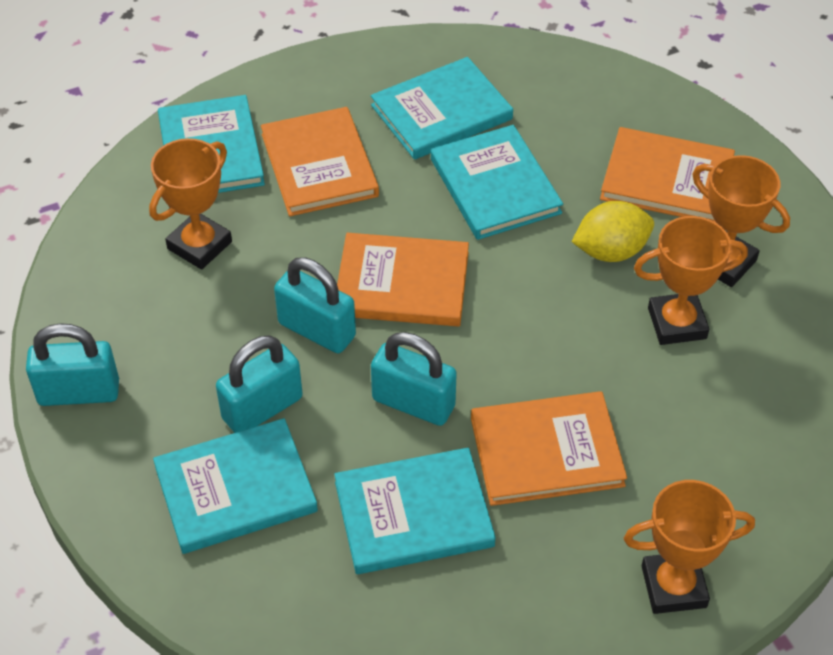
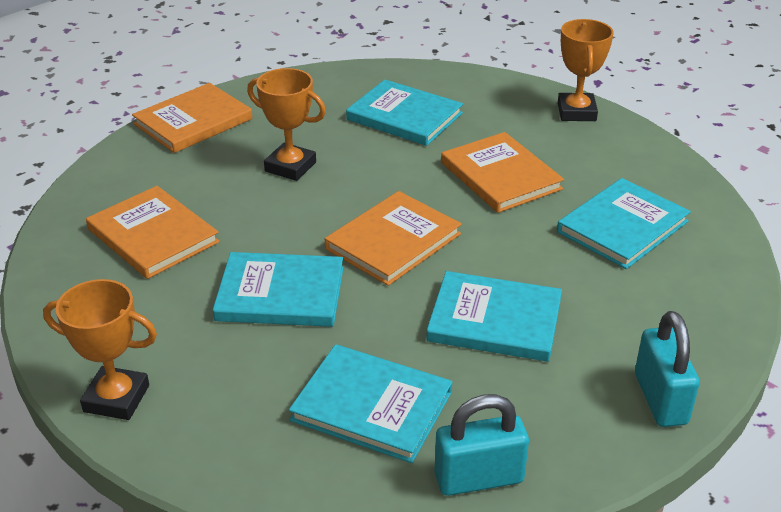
orange trophy: [149,138,232,270] [624,480,755,614] [634,216,748,345] [692,155,790,287] = 4 -> [43,279,157,420] [247,68,326,181] [558,19,614,121] = 3
turquoise padlock: [26,323,119,406] [216,336,303,433] [274,257,356,353] [371,332,457,426] = 4 -> [434,394,529,496] [635,311,700,427] = 2
yellow lemon: [572,201,654,262] = 1 -> none = 0

